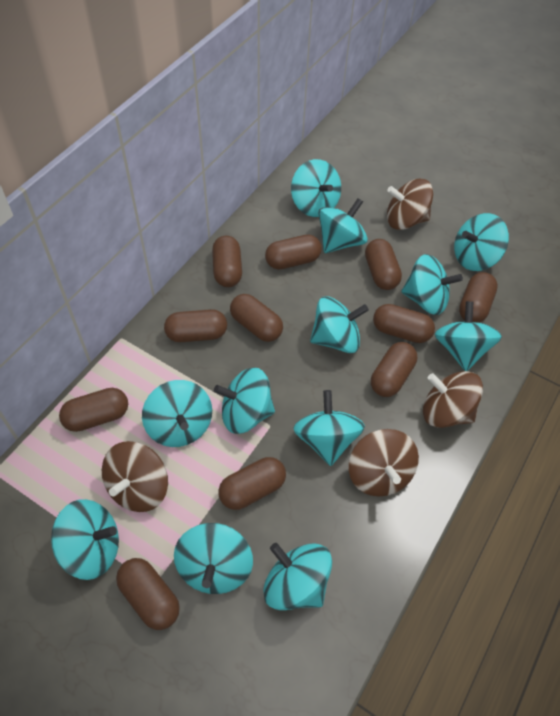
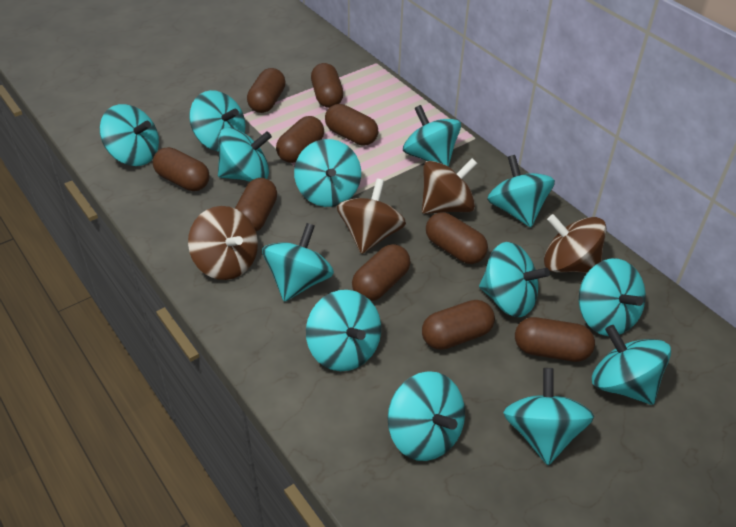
brown capsule: [59,388,128,432] [116,558,180,630] [164,309,227,342] [212,236,242,287] [219,457,286,510] [230,294,283,342] [265,235,322,270] [365,239,402,290] [371,342,417,397] [373,304,435,343] [459,272,498,323] = 11 -> [153,147,209,191] [235,178,277,232] [247,68,286,113] [276,116,324,163] [311,63,343,108] [325,104,378,146] [352,244,411,301] [422,300,495,350] [426,212,488,264] [515,317,595,362] = 10
turquoise spinning top: [51,499,119,580] [142,380,212,447] [174,523,253,594] [214,367,275,434] [263,543,332,610] [291,159,341,217] [294,390,365,466] [310,296,369,353] [318,198,368,253] [401,254,463,315] [435,301,502,371] [454,213,509,271] = 12 -> [100,104,159,166] [189,90,246,152] [218,128,272,182] [262,223,334,302] [294,139,361,207] [306,290,381,371] [388,371,465,461] [403,105,461,167] [479,242,550,317] [487,155,555,227] [503,368,594,465] [579,258,646,336] [592,325,671,405] = 13

